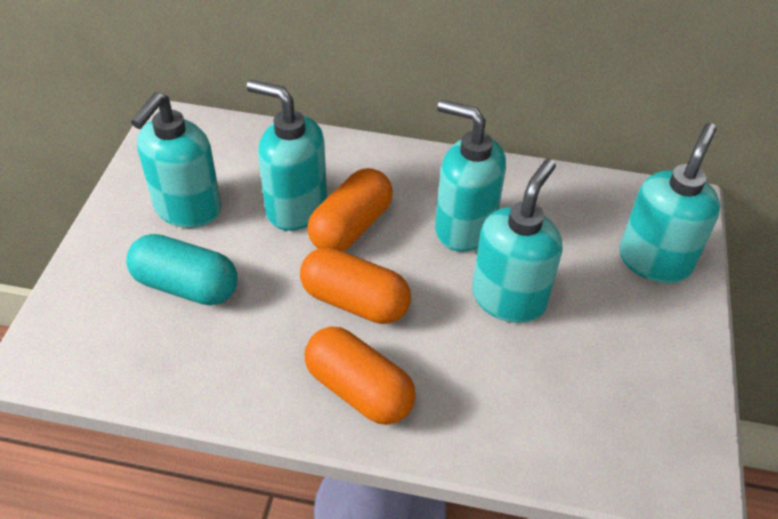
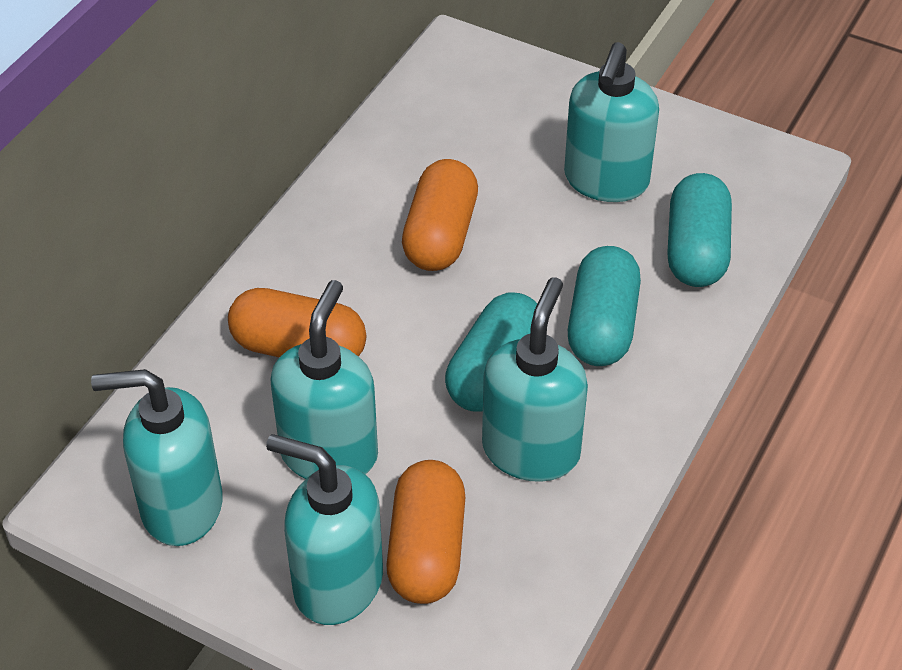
turquoise capsule: [126,234,238,305] = 1 -> [445,293,537,412] [568,246,641,366] [667,173,732,287] = 3

